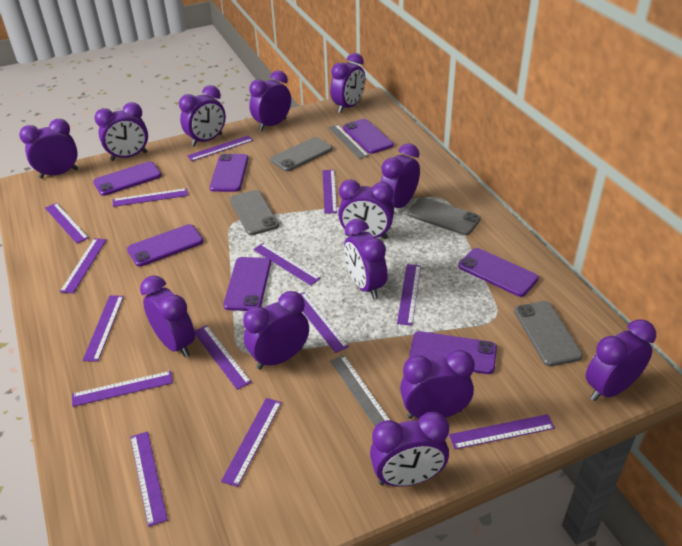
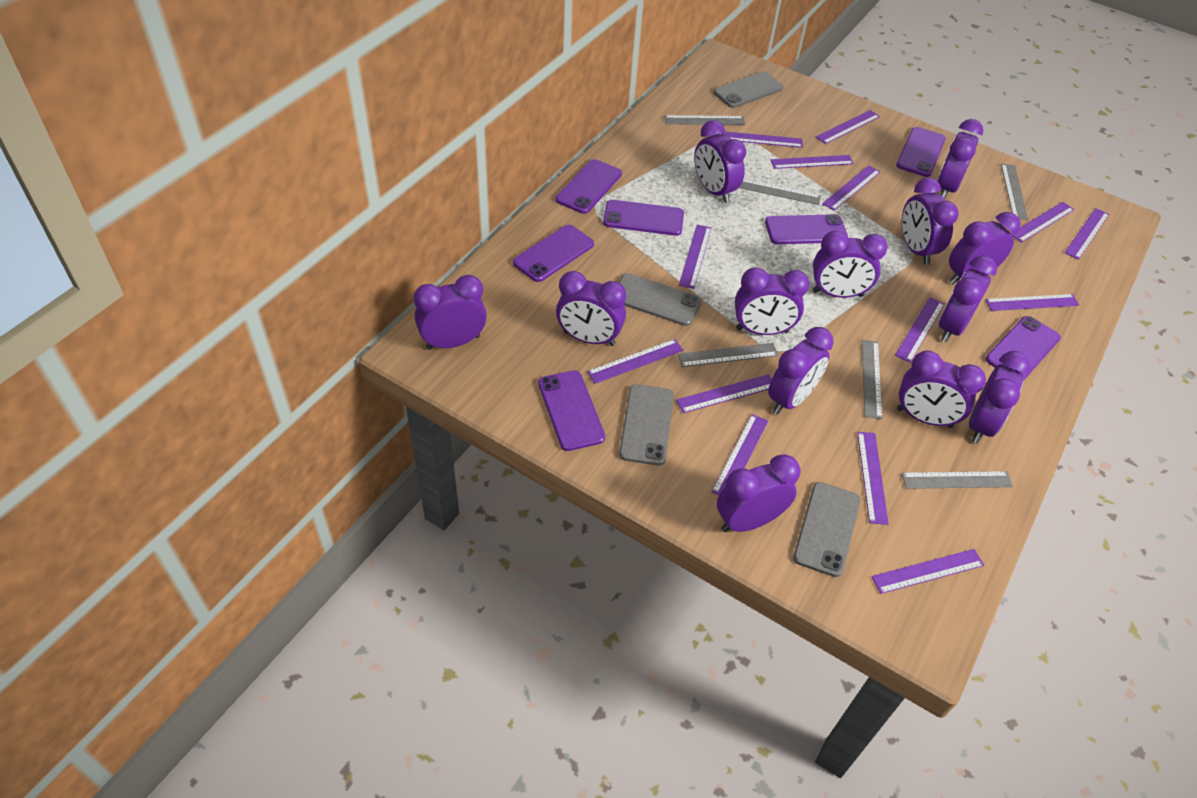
grey ruler: [328,125,369,159] [330,355,390,427] = 2 -> [664,115,745,125] [678,343,778,367] [739,179,821,205] [862,340,882,419] [901,471,1013,489] [1001,164,1028,220] = 6

